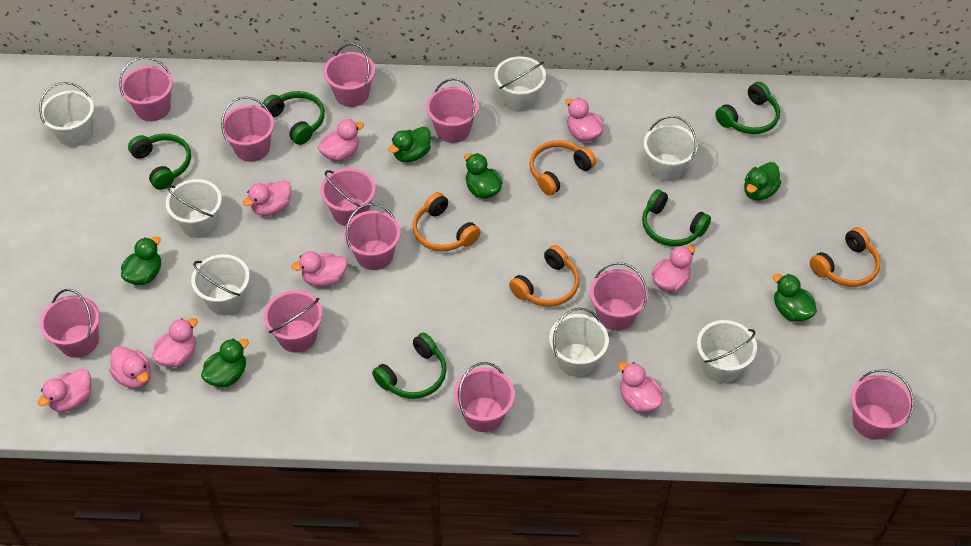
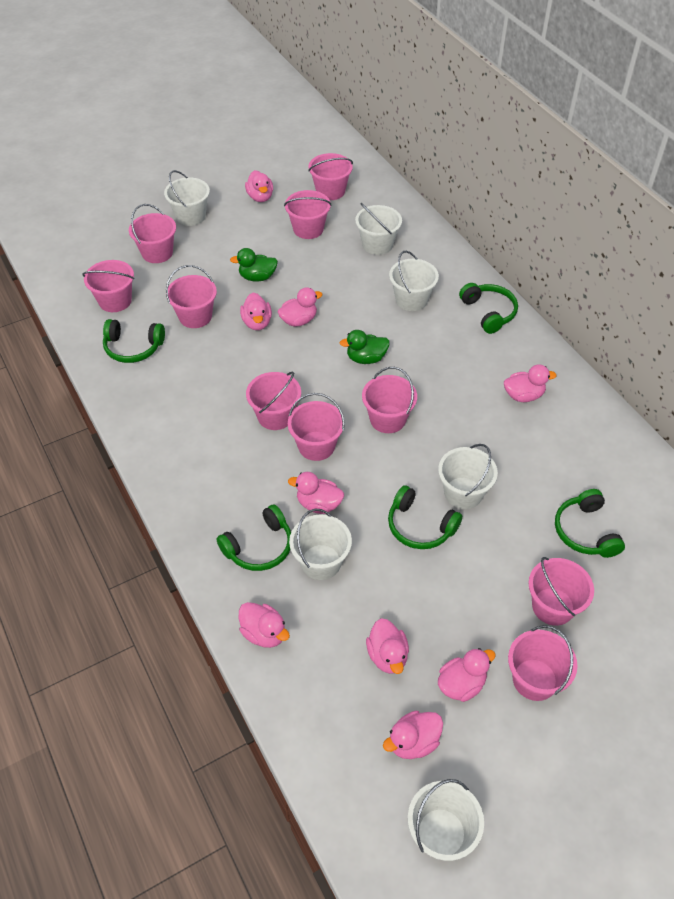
green duck: [121,236,161,285] [201,339,249,387] [388,127,431,162] [464,153,503,199] [744,162,781,200] [773,274,817,322] = 6 -> [230,248,278,281] [339,330,390,364] = 2
orange headphones: [413,192,480,251] [509,245,580,307] [530,140,596,196] [810,227,881,287] = 4 -> none = 0
pink bucket: [40,289,100,358] [119,57,173,121] [221,97,274,162] [264,290,323,353] [320,168,376,226] [324,43,375,107] [344,203,401,270] [426,78,479,143] [454,362,515,432] [590,262,648,331] [851,369,914,440] = 11 -> [82,260,134,312] [129,204,176,263] [166,265,217,328] [246,371,301,430] [284,190,332,239] [288,393,345,461] [308,153,353,200] [362,367,417,433] [508,625,578,701] [528,557,594,626] = 10
white bucket: [39,82,94,147] [166,179,222,238] [191,254,250,316] [494,56,546,112] [549,308,609,377] [643,116,697,181] [697,320,757,383] = 7 -> [164,170,210,226] [289,509,352,580] [355,203,402,255] [389,251,439,311] [408,779,484,861] [438,444,498,509] = 6

